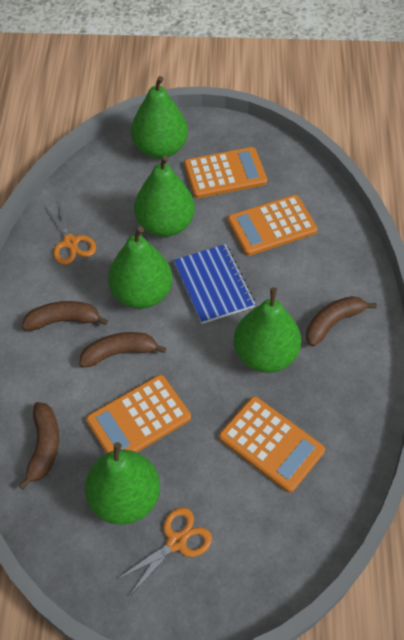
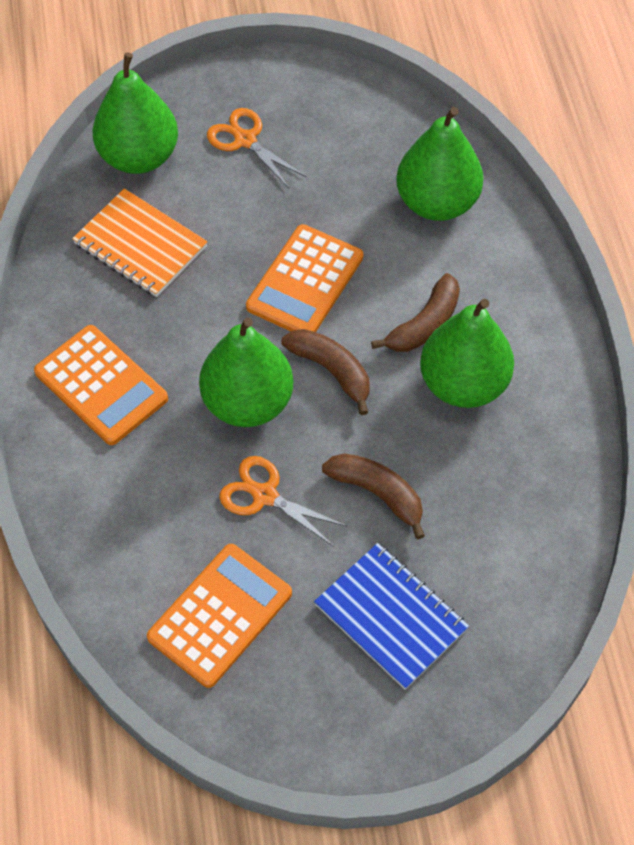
brown banana: [18,402,59,490] [22,301,108,330] [79,332,166,368] [306,296,377,347] = 4 -> [281,329,370,415] [322,453,425,539] [371,273,460,352] = 3
green pear: [85,442,160,525] [108,227,172,309] [131,76,188,159] [134,155,195,237] [234,287,301,373] = 5 -> [92,52,178,174] [199,318,293,427] [396,107,483,221] [420,299,514,408] = 4
orange calculator: [86,375,191,454] [184,147,267,198] [219,396,325,493] [228,195,318,256] = 4 -> [34,325,168,445] [147,544,292,688] [246,224,363,332] = 3
orange notebook: none = 0 -> [72,188,208,297] = 1

